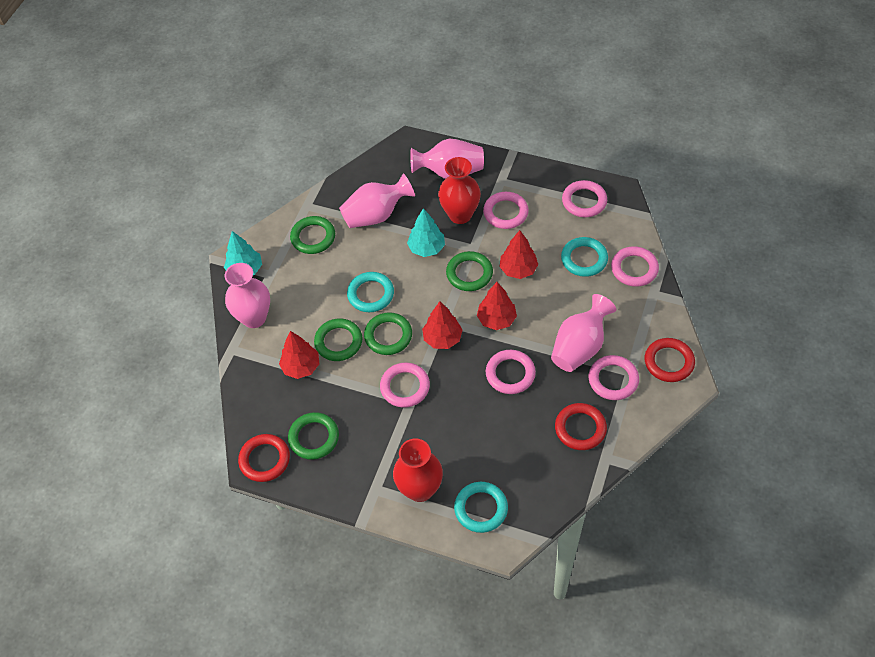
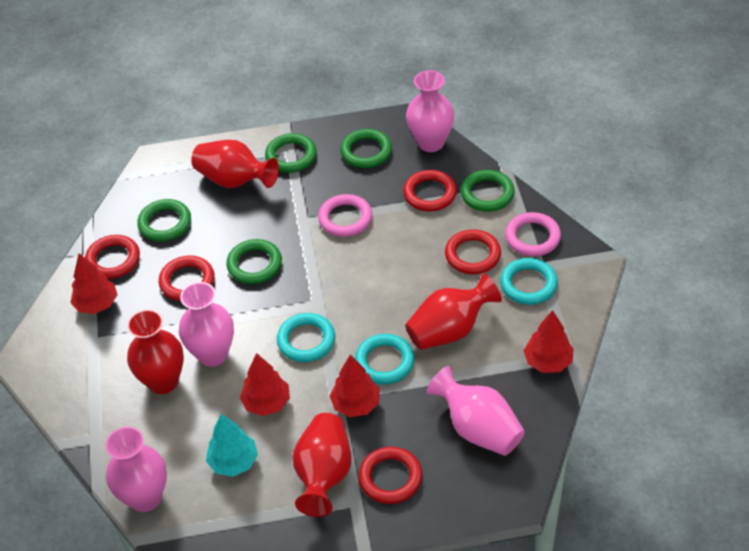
pink ring: [380,363,430,408] [483,192,529,229] [486,350,536,394] [562,180,607,217] [588,355,639,400] [611,246,659,287] = 6 -> [318,194,372,237] [505,212,561,256] = 2
red ring: [238,434,290,482] [555,403,607,450] [645,338,695,382] = 3 -> [85,235,140,279] [159,256,214,301] [358,447,422,504] [403,170,457,211] [445,229,501,274] = 5
red vase: [393,439,443,502] [438,157,481,224] = 2 -> [127,309,184,394] [191,140,279,188] [292,413,351,517] [405,273,502,350] = 4
turquoise tree: [224,231,262,275] [407,208,445,257] = 2 -> [206,414,258,477] = 1

